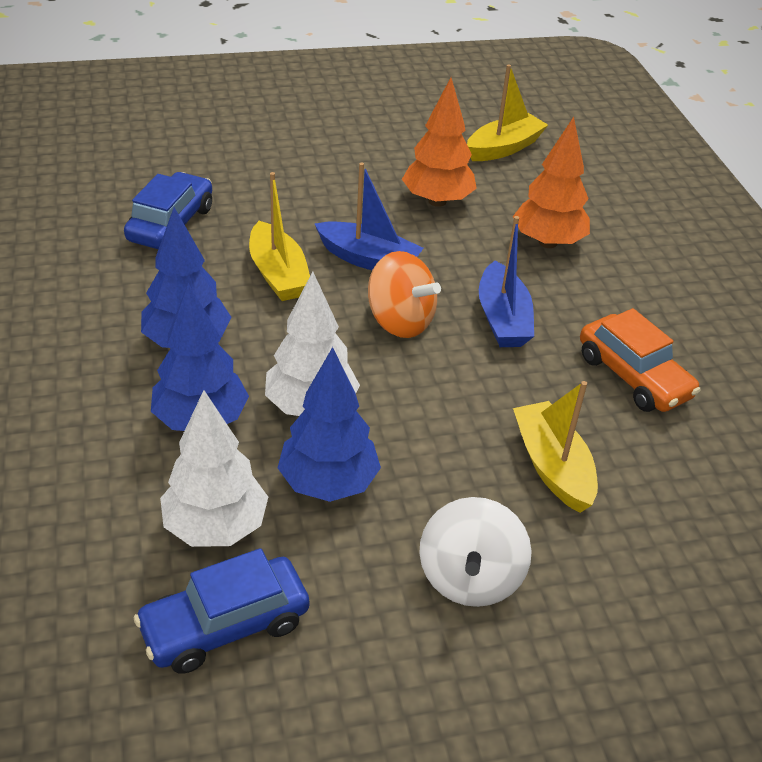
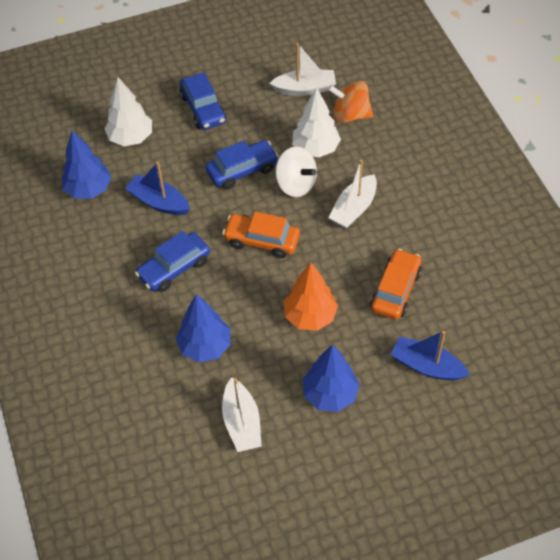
blue car: [124,172,212,249] [134,548,309,674] = 2 -> [135,231,210,292] [180,72,226,130] [206,140,278,189] = 3
orange car: [580,308,701,412] = 1 -> [222,212,300,258] [370,249,422,320] = 2
orange tree: [402,78,477,207] [513,117,590,248] = 2 -> [284,262,338,331] = 1
white boat: none = 0 -> [222,377,262,452] [269,43,336,96] [328,159,377,229] = 3
yellow boat: [249,172,310,301] [467,64,548,161] [513,381,598,513] = 3 -> none = 0

